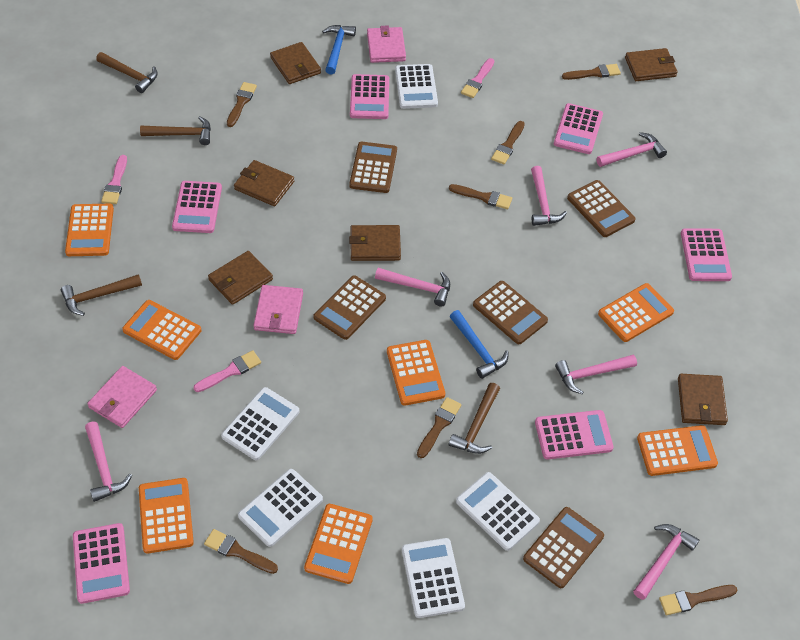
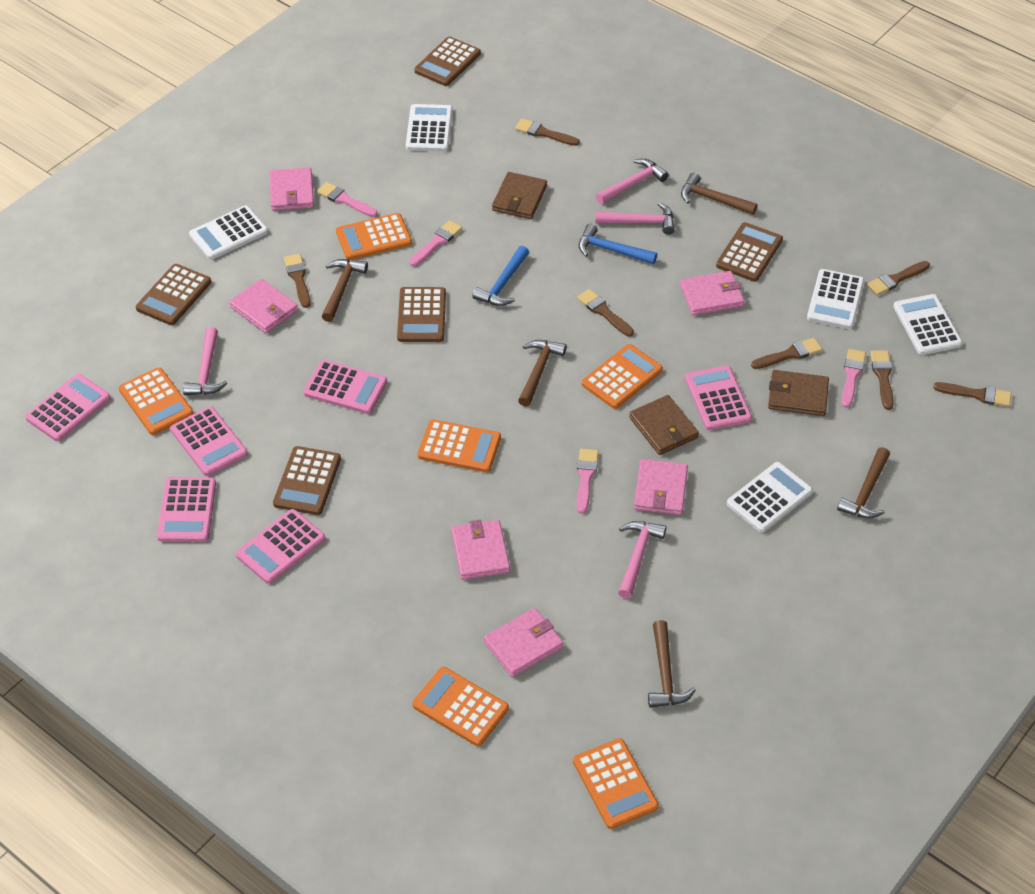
brown hammer: [61,274,142,316] [96,52,158,93] [140,116,211,145] [449,383,500,454] = 4 -> [322,259,368,322] [518,340,567,407] [648,620,696,708] [681,172,757,215] [837,447,890,519] = 5
brown wallet: [208,251,273,305] [234,160,294,206] [270,42,321,84] [349,225,401,261] [625,48,678,81] [678,374,728,425] = 6 -> [492,172,547,219] [629,395,699,455] [768,370,829,416] = 3
orange calculator: [65,204,114,256] [122,300,201,360] [139,478,194,554] [304,504,373,584] [387,340,445,406] [598,283,674,342] [637,425,718,476] = 7 -> [119,367,194,435] [336,213,412,260] [412,667,509,746] [418,419,501,472] [573,738,659,829] [582,344,663,409] = 6
pink brush: [101,155,127,204] [194,350,261,392] [461,58,494,98] = 3 -> [317,182,378,217] [409,220,462,266] [577,449,599,514] [841,349,866,408] = 4
pink hammer: [85,421,132,502] [375,268,450,307] [531,166,567,226] [555,355,637,394] [597,132,667,167] [633,524,699,600] = 6 -> [183,327,227,395] [595,202,674,235] [596,159,669,204] [618,521,666,599] = 4
pink wallet: [87,366,157,428] [254,285,303,334] [367,26,406,63] = 3 -> [229,279,298,333] [269,167,314,211] [451,520,510,580] [484,608,563,677] [634,459,688,515] [680,271,745,315] = 6

